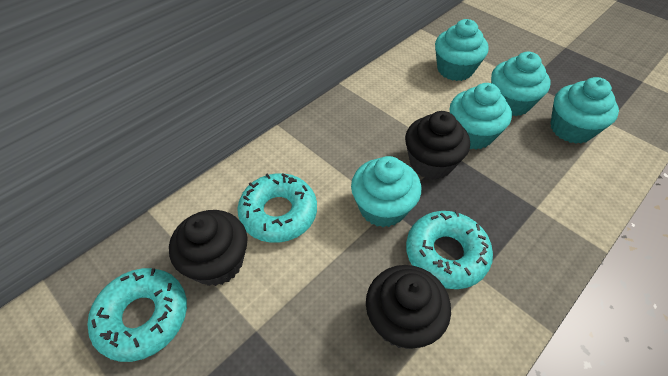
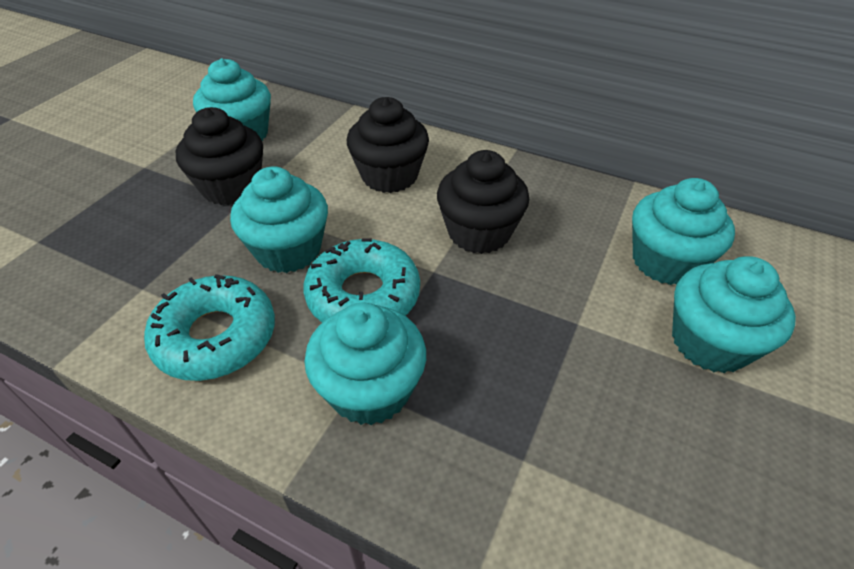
turquoise donut: [87,268,187,362] [237,173,317,243] [406,211,493,289] = 3 -> [144,274,275,381] [304,238,420,323] = 2

